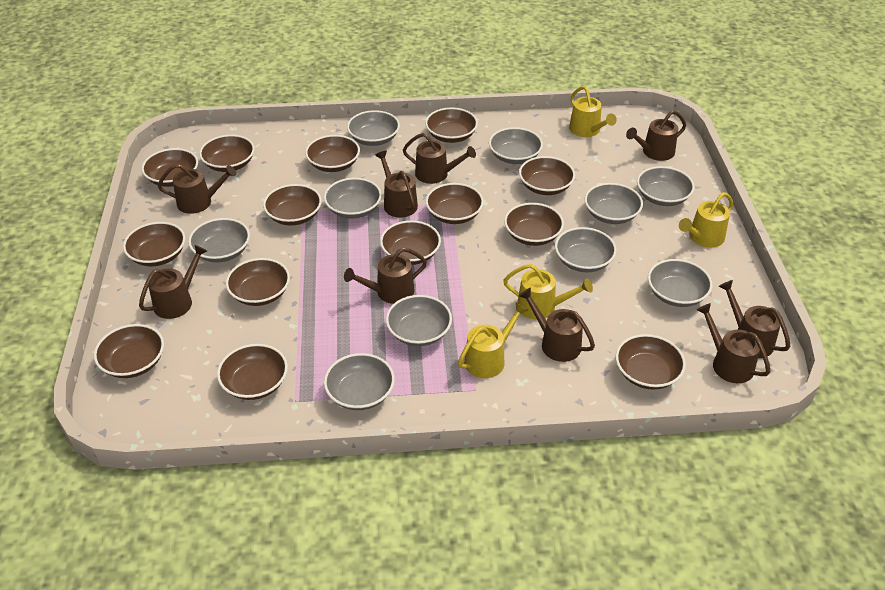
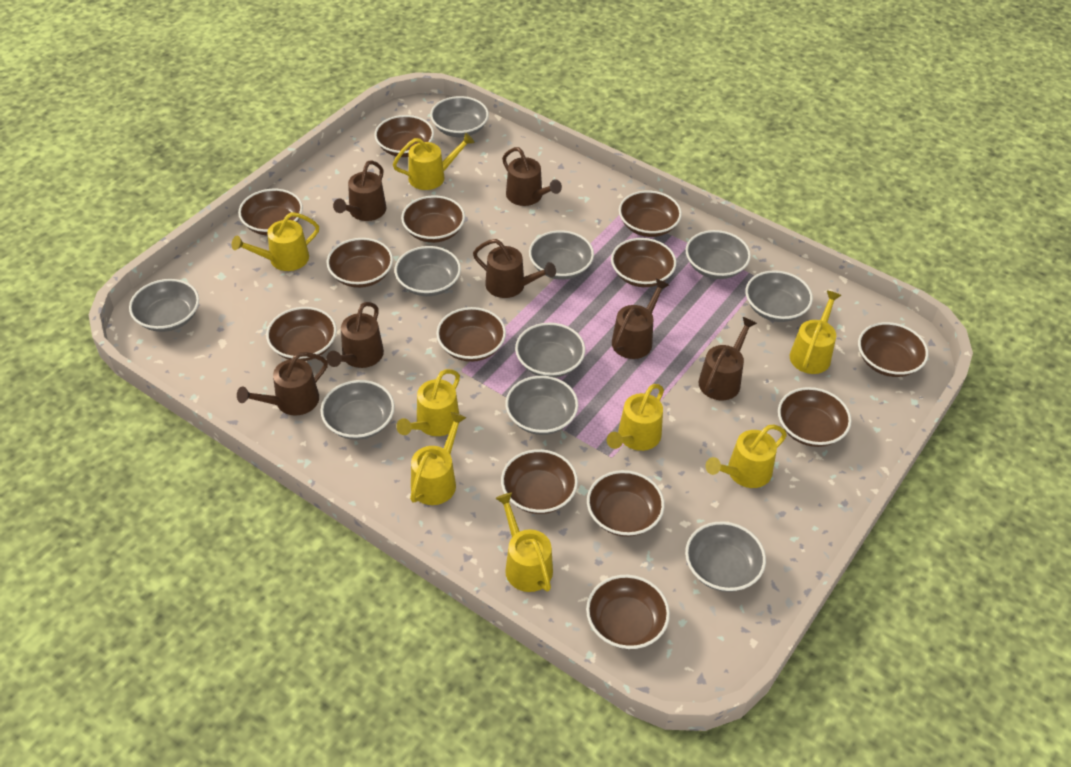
brown bowl: [94,324,164,378] [123,222,185,266] [141,148,198,187] [199,135,255,172] [217,344,288,400] [226,258,290,306] [263,184,322,226] [305,135,360,172] [380,220,441,265] [425,107,478,143] [426,183,484,224] [504,203,564,246] [519,156,575,195] [616,334,686,390] = 14 -> [238,189,303,236] [266,307,337,361] [327,238,393,288] [374,115,434,157] [401,195,465,243] [436,307,506,362] [501,449,578,514] [586,575,670,649] [587,470,665,537] [611,238,676,287] [619,190,682,237] [778,387,851,447] [858,322,929,377] = 13
brown watering can: [139,245,207,319] [158,164,237,214] [344,248,427,304] [375,151,418,218] [403,133,476,184] [519,288,595,362] [626,110,686,161] [697,303,770,383] [719,280,790,358] = 9 -> [237,352,328,416] [326,302,384,368] [333,160,387,221] [473,239,556,298] [502,147,562,206] [612,278,669,359] [699,317,757,400] = 7
yellow watering can: [458,302,528,378] [503,264,593,320] [569,86,617,137] [679,192,733,247] = 4 -> [232,212,319,271] [392,133,474,190] [396,369,460,436] [410,412,467,505] [495,492,553,592] [607,384,664,451] [705,425,787,488] [790,290,842,374] = 8

